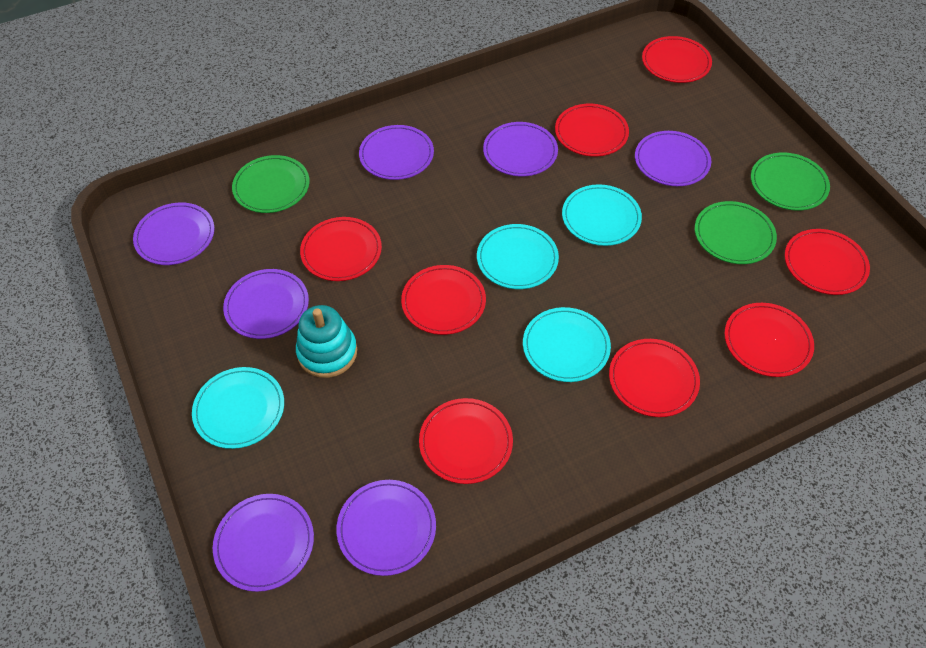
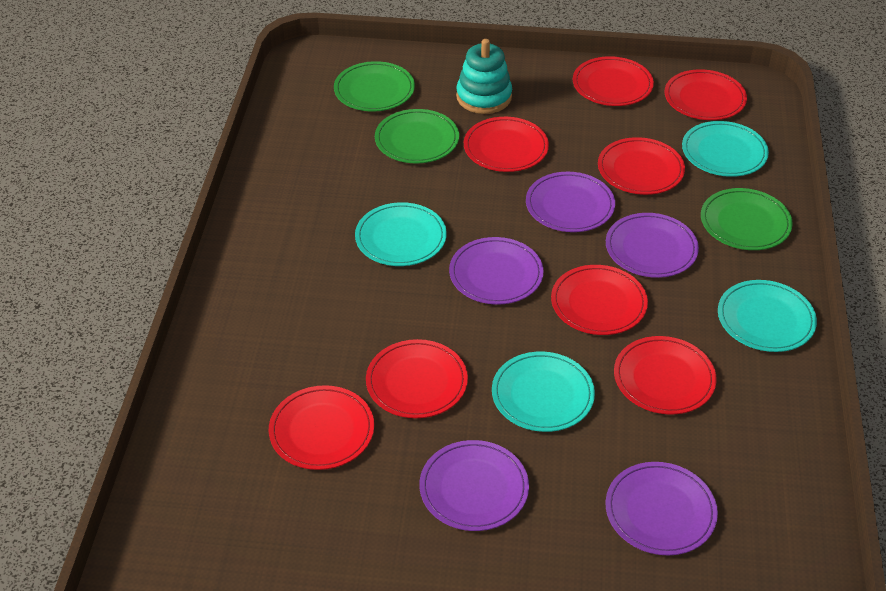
purple plate: [133,202,214,265] [213,494,314,592] [223,269,309,339] [336,480,436,576] [359,125,434,180] [483,122,558,176] [635,131,711,186] = 7 -> [419,440,529,531] [449,237,544,305] [526,172,615,232] [606,213,699,278] [606,462,718,556] = 5

